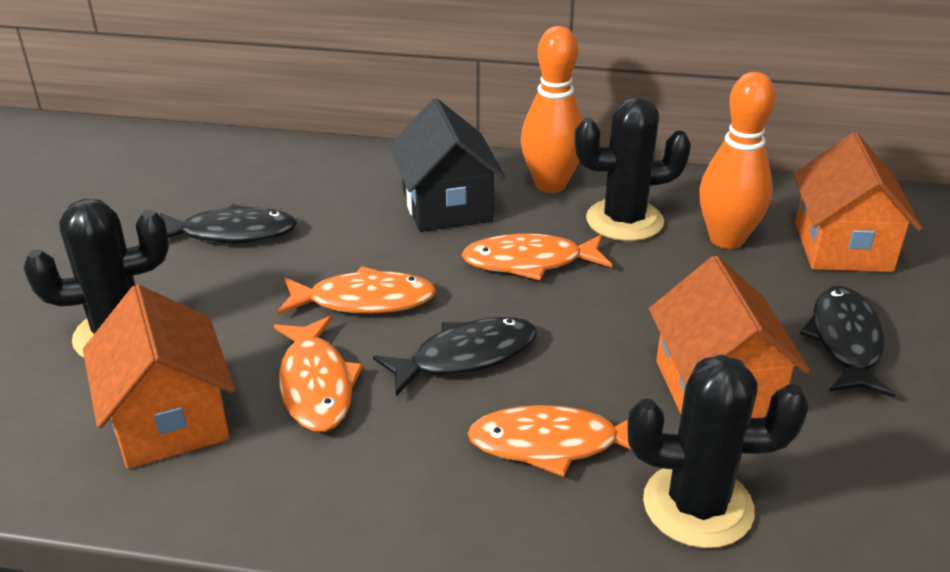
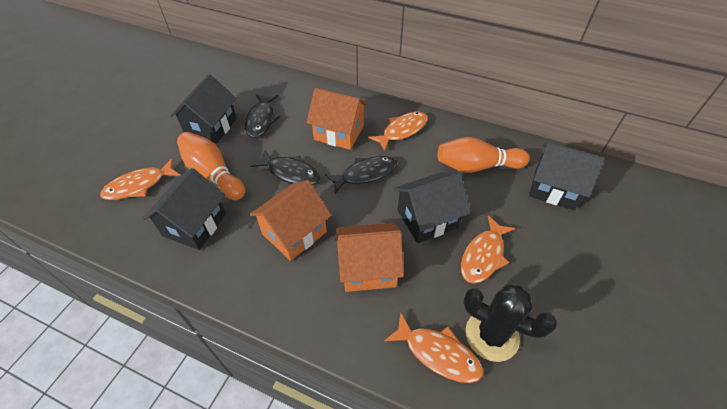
black cactus: [24,199,169,358] [575,97,691,241] [628,354,809,548] = 3 -> [463,285,557,362] = 1
black house: [390,98,506,232] = 1 -> [143,168,226,250] [170,74,237,144] [394,172,471,243] [529,142,605,210] = 4

